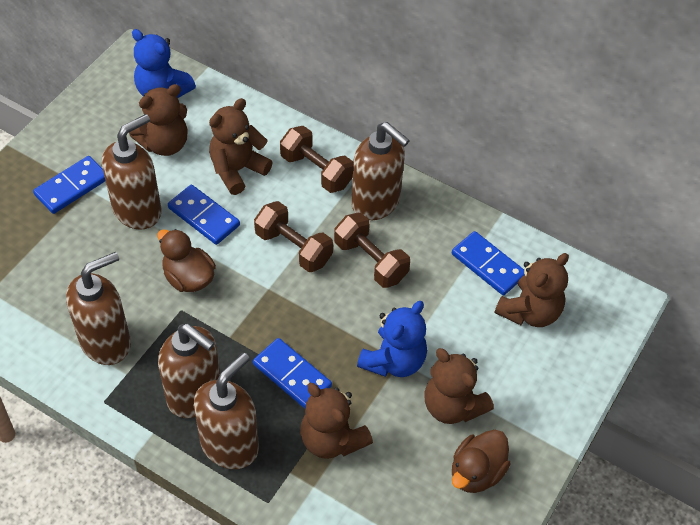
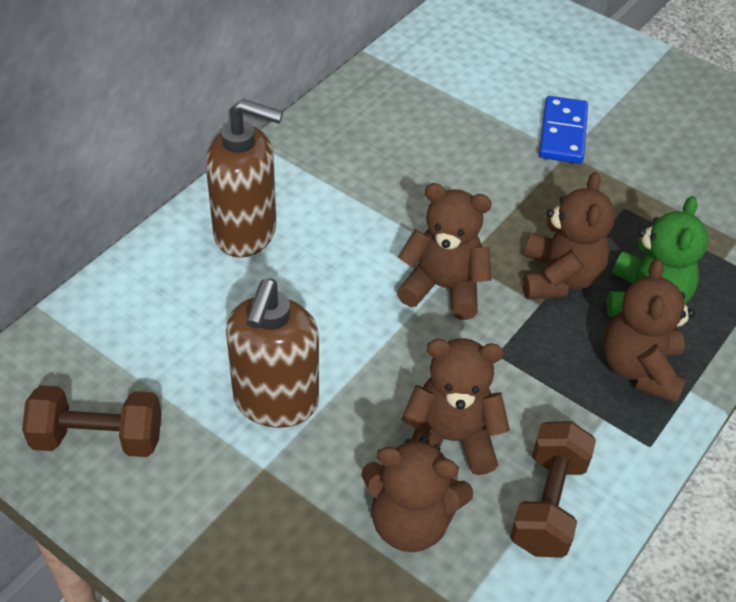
blue domino: [33,156,105,214] [168,185,240,245] [253,338,332,409] [452,231,525,295] = 4 -> [539,96,588,164] = 1
blue teddy bear: [132,29,196,98] [357,301,427,377] = 2 -> none = 0
brown duck: [157,229,216,292] [452,430,510,493] = 2 -> none = 0
brown dumbbell: [254,201,333,272] [280,126,353,193] [334,213,410,288] = 3 -> [22,385,162,457] [510,421,596,558] = 2
brown soap dispenser: [66,252,131,365] [102,114,162,230] [158,324,220,418] [194,353,259,469] [351,122,410,220] = 5 -> [206,99,283,258] [226,279,319,428] = 2
green teddy bear: none = 0 -> [606,196,708,317] = 1

